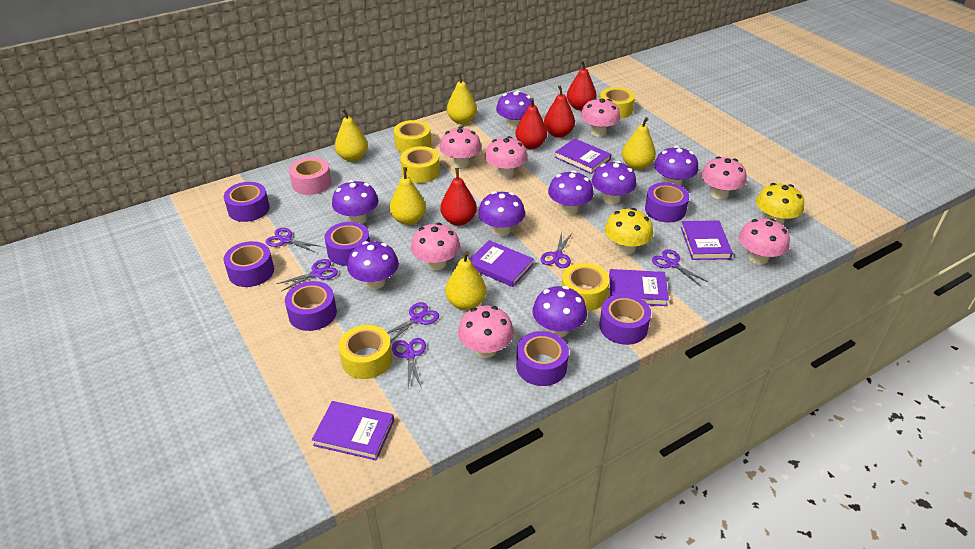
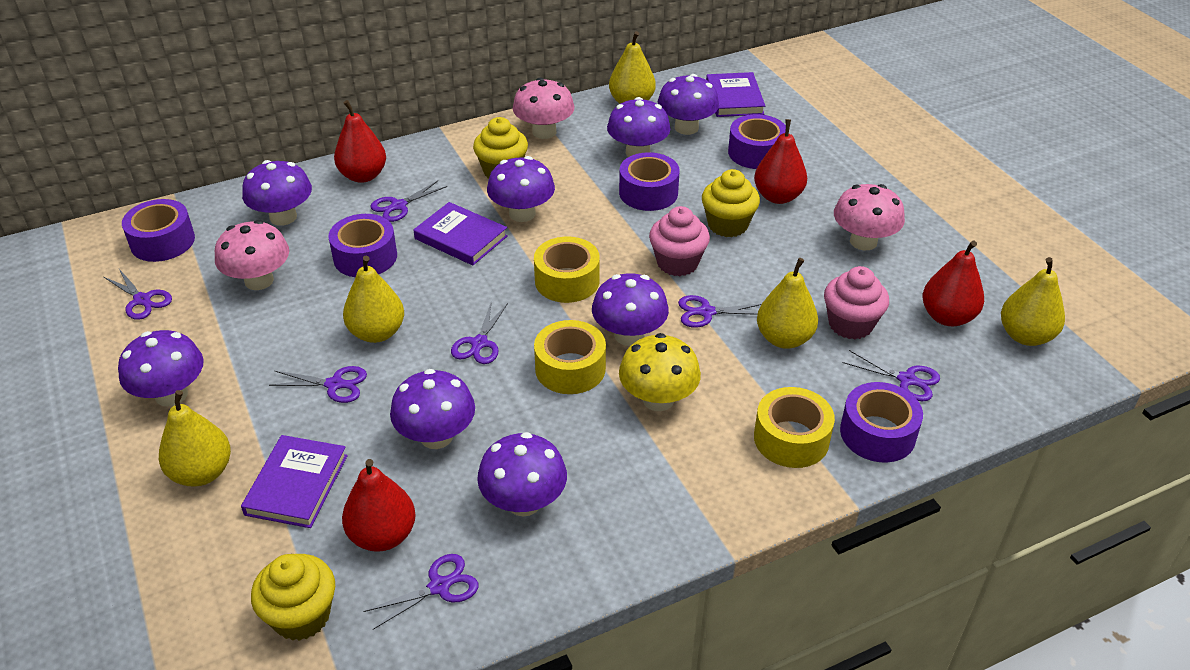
pink cupcake: none = 0 -> [649,206,710,276] [824,266,889,340] = 2
pink mushroom: [411,223,460,271] [440,127,481,168] [458,305,514,358] [485,136,527,178] [581,98,620,137] [701,156,747,199] [739,218,790,265] = 7 -> [215,220,289,290] [513,78,574,139] [834,184,905,250] = 3
pink tape: [289,157,331,195] = 1 -> none = 0
purple book: [312,401,394,461] [470,240,534,287] [555,138,611,174] [609,269,669,306] [681,220,733,260] = 5 -> [241,435,348,528] [413,202,508,265] [706,72,765,117] = 3
purple scissors: [266,228,322,252] [277,259,338,291] [387,302,439,342] [392,338,426,387] [541,231,572,268] [652,249,708,286] = 6 -> [104,269,172,320] [269,366,367,403] [363,554,479,630] [370,181,447,222] [451,301,508,364] [678,295,762,328] [843,350,940,401] = 7
purple tape: [224,182,270,222] [224,241,274,287] [285,281,337,331] [325,222,370,266] [516,331,569,386] [599,294,651,345] [645,182,689,222] = 7 -> [122,199,195,262] [328,214,397,277] [619,152,680,211] [728,114,786,169] [840,382,923,462] = 5
yellow cupcake: none = 0 -> [251,554,335,641] [473,117,528,179] [702,169,760,237] = 3
yellow mushroom: [604,208,653,255] [756,183,804,225] = 2 -> [619,333,701,411] = 1
yellow tape: [338,325,392,379] [394,120,431,153] [401,146,440,183] [562,263,610,311] [600,87,635,119] = 5 -> [534,237,600,303] [534,320,606,394] [754,387,835,468] = 3

